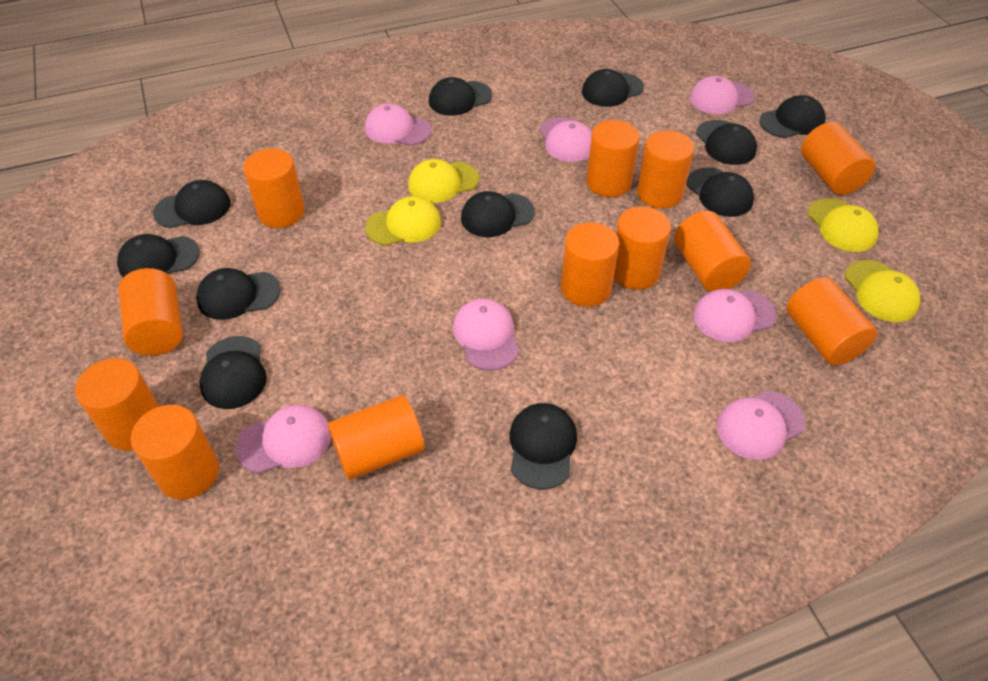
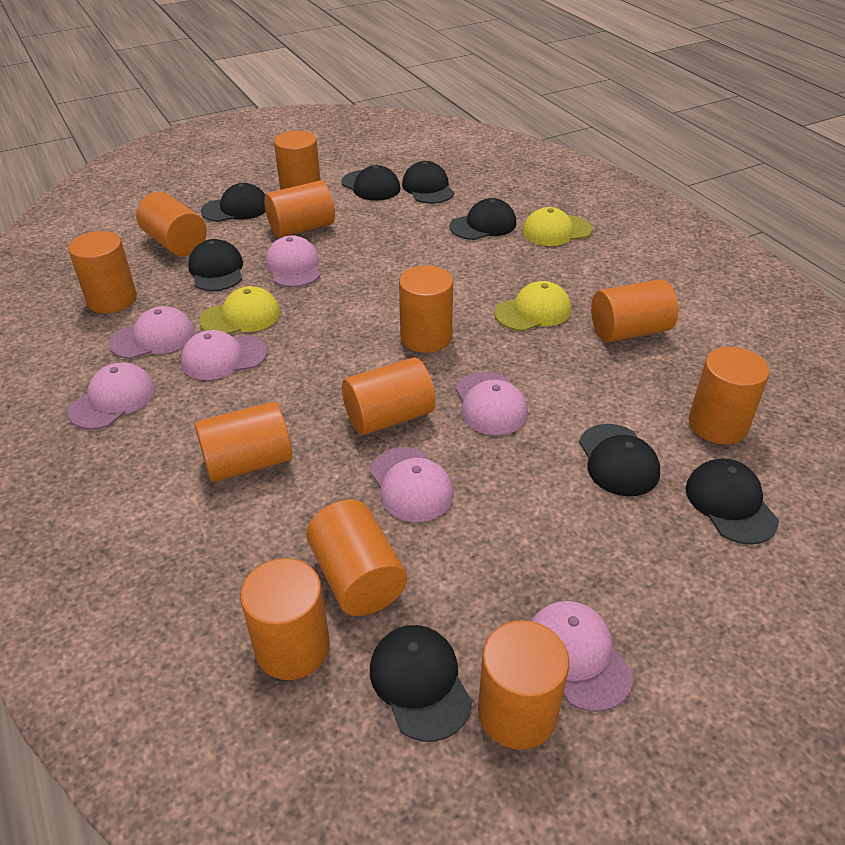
black cap: [117,234,200,278] [153,180,230,228] [196,268,281,320] [200,336,267,409] [429,77,492,116] [461,191,535,237] [509,403,577,490] [582,69,644,107] [687,168,754,217] [696,120,757,165] [759,95,825,138] = 11 -> [188,239,243,291] [201,183,266,222] [341,165,401,201] [370,625,472,742] [402,161,454,204] [449,198,517,240] [579,424,660,497] [686,459,779,545] = 8
yellow cap: [365,196,441,246] [408,159,479,203] [808,198,879,252] [845,260,920,322] = 4 -> [199,286,280,334] [494,281,571,331] [523,207,592,246] = 3

